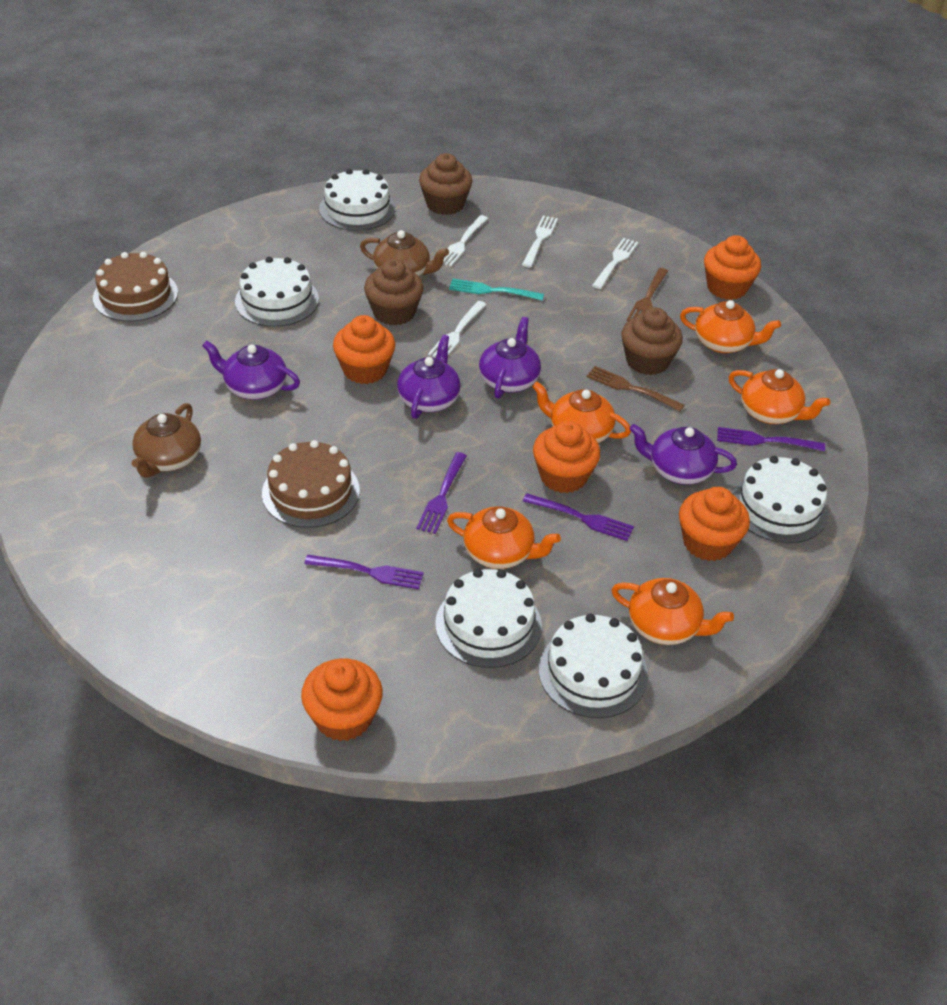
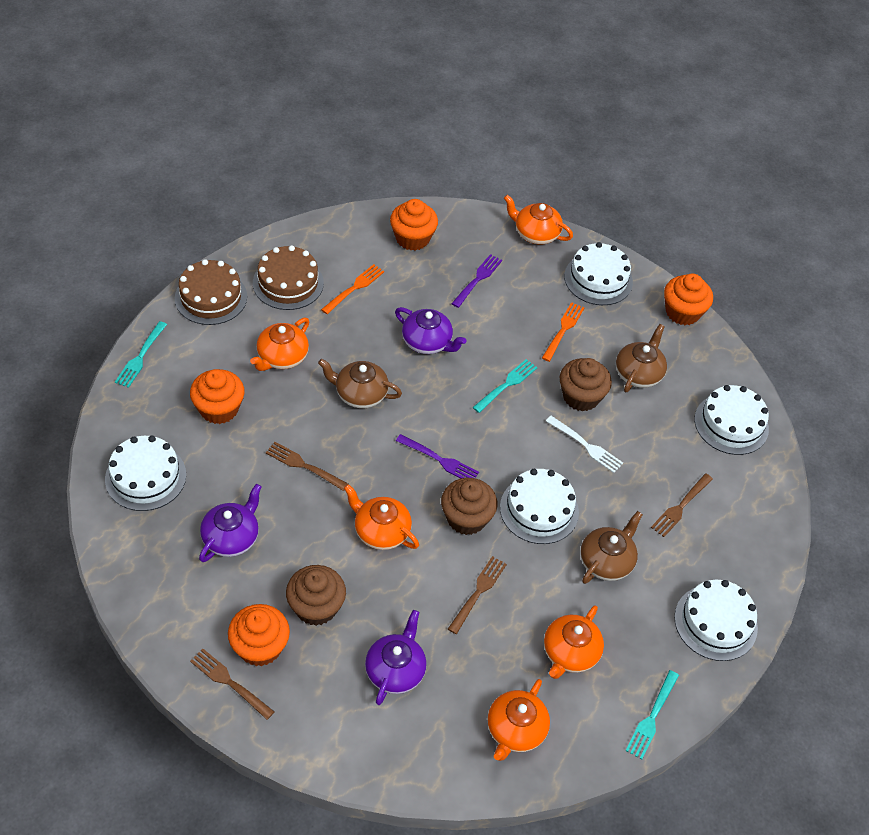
brown fork: [586,366,684,411] [627,268,668,321] = 2 -> [190,649,274,720] [266,442,348,491] [448,556,507,634] [651,474,713,537] = 4
brown teapot: [131,403,201,478] [360,230,449,276] = 2 -> [318,359,402,408] [580,511,643,584] [616,324,667,392] = 3
orange cupcake: [301,658,383,741] [333,315,395,384] [533,421,600,493] [679,487,750,561] [704,235,761,300] = 5 -> [190,369,245,424] [228,604,290,666] [390,199,438,251] [664,274,713,325] = 4
orange fork: none = 0 -> [321,264,384,314] [542,302,584,362] = 2
purple fork: [304,555,424,589] [416,452,467,534] [523,493,634,541] [717,427,825,451] = 4 -> [396,434,479,478] [451,254,502,308] = 2
purple teapot: [202,340,300,400] [397,335,461,419] [479,317,541,399] [630,424,737,485] = 4 -> [199,484,262,562] [365,610,426,705] [395,307,467,354] = 3
turquoise fork: [449,279,544,300] = 1 -> [115,321,167,388] [472,359,538,413] [625,670,679,760] = 3
white fork: [428,301,486,357] [443,215,488,267] [522,216,558,267] [592,238,638,289] = 4 -> [546,416,623,473] = 1

